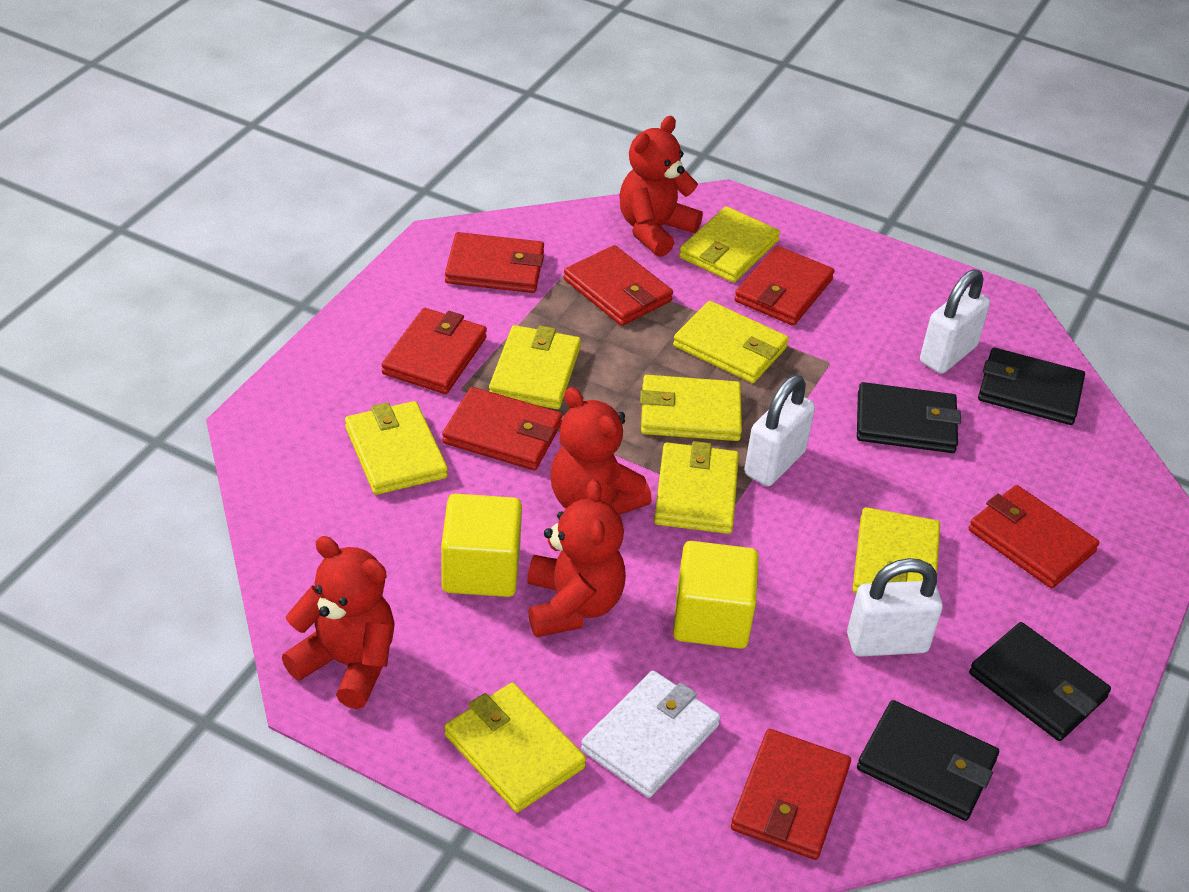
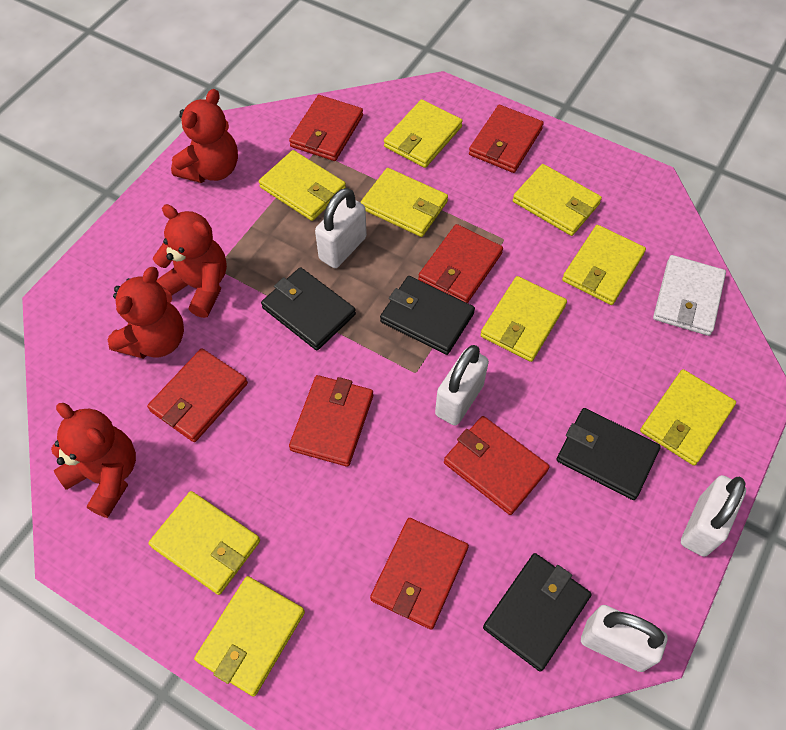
white padlock: [744,375,815,486] [847,558,943,657] [920,269,990,374] = 3 -> [315,188,367,268] [435,345,489,426] [581,605,668,672] [681,475,746,557] = 4
yellow cube: [441,494,522,597] [673,541,759,649] = 2 -> none = 0
yellow wallet: [345,401,448,495] [444,683,586,813] [489,325,581,409] [640,375,742,441] [654,441,739,534] [673,301,789,383] [679,206,780,283] [853,507,940,594] = 8 -> [148,491,260,595] [194,576,305,697] [259,150,346,221] [360,168,448,237] [384,99,463,168] [481,276,567,362] [513,164,602,236] [562,225,646,305] [640,369,736,466] = 9

